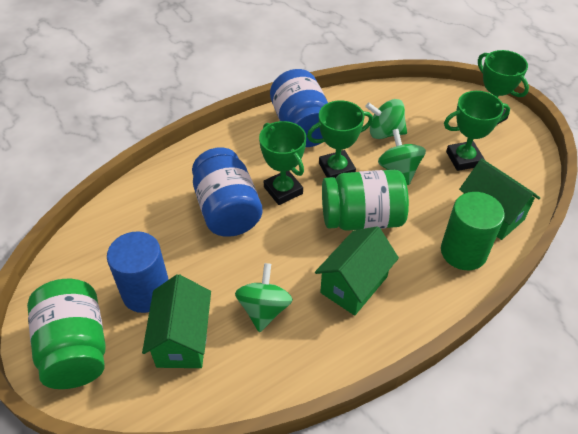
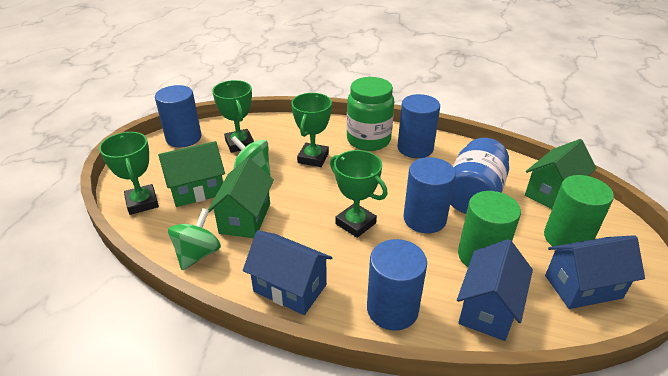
blue cylinder: [107,231,169,313] = 1 -> [155,85,202,148] [367,239,427,331] [398,94,440,158] [403,157,456,233] = 4
blue house: none = 0 -> [243,230,332,315] [457,239,533,341] [545,235,645,309] = 3
blue jar: [192,147,263,237] [270,69,328,147] = 2 -> [450,138,509,214] = 1
green cylinder: [441,192,505,270] = 1 -> [458,191,521,267] [544,175,614,246] = 2
green jar: [27,279,106,389] [322,170,409,231] = 2 -> [347,77,394,151] = 1
green spinning top: [235,263,293,332] [365,99,407,139] [378,129,426,186] = 3 -> [168,208,221,270] [231,136,270,176] = 2

